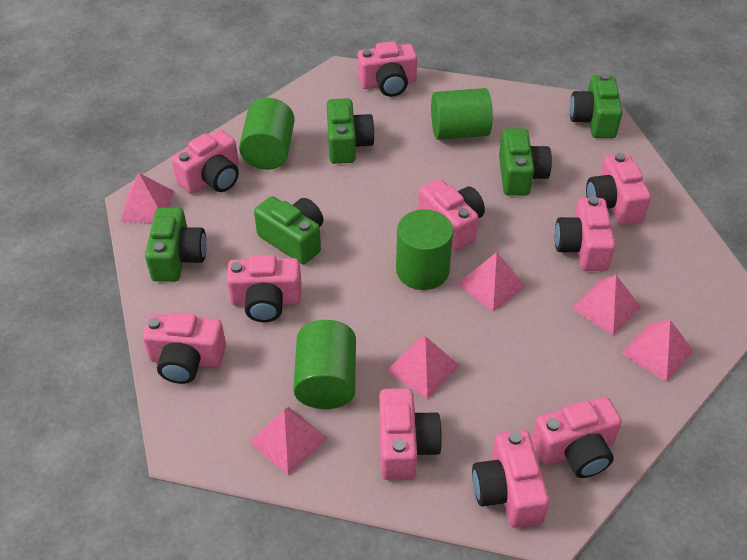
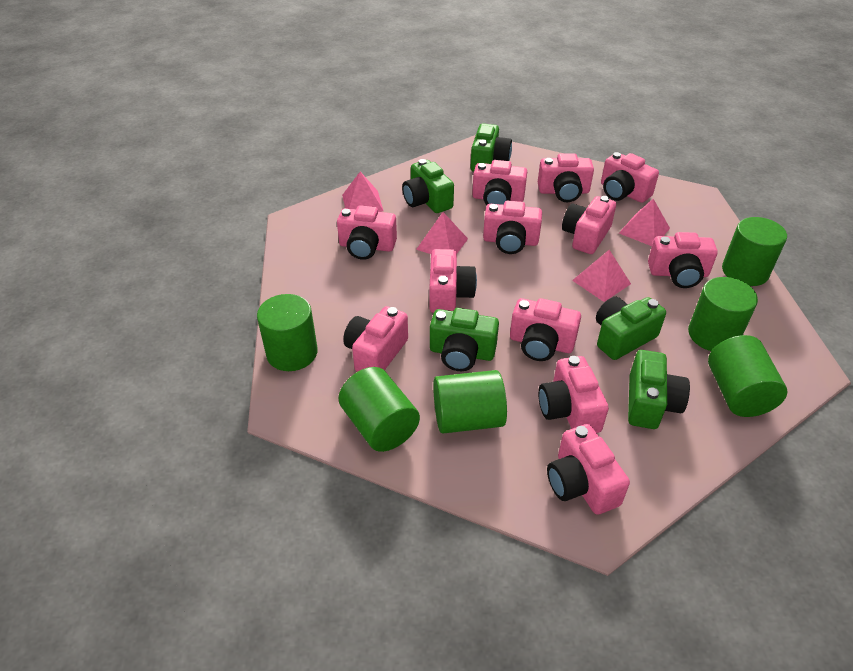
green cylinder: [239,98,295,170] [293,320,356,409] [396,209,453,290] [431,88,493,140] = 4 -> [257,294,318,371] [339,367,420,452] [433,370,507,434] [688,277,758,351] [708,335,787,417] [722,217,787,286] = 6
pink camera: [143,312,226,384] [172,130,239,194] [227,255,302,322] [358,41,417,97] [379,388,442,480] [418,179,485,251] [472,430,549,528] [531,397,622,478] [555,196,615,271] [586,153,651,225] = 10 -> [337,205,397,260] [343,306,408,372] [429,249,477,313] [472,160,527,205] [483,200,542,254] [510,298,581,361] [538,153,594,202] [538,356,609,433] [547,424,630,515] [562,196,616,254] [601,152,659,203] [648,232,718,288] = 12
pink pyramid: [121,172,173,222] [249,407,328,475] [386,336,460,399] [458,252,526,312] [571,275,641,335] [622,320,694,382] = 6 -> [342,172,384,212] [416,212,468,254] [572,250,631,302] [619,199,670,246] = 4

